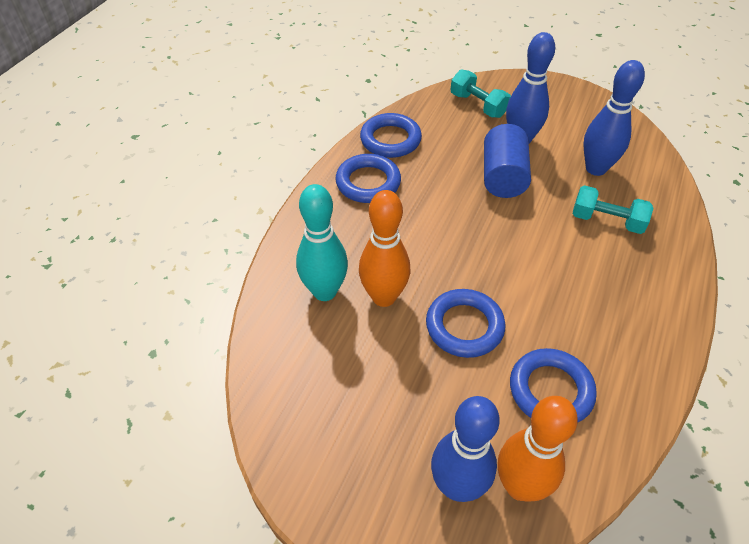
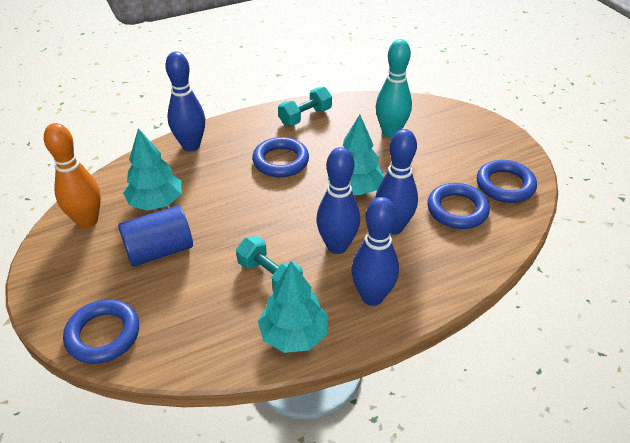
blue bowling pin: [431,396,500,502] [506,32,555,144] [584,60,645,176] = 3 -> [165,52,205,152] [316,147,360,254] [351,197,399,306] [375,129,418,235] = 4
orange bowling pin: [359,190,410,307] [498,396,578,502] = 2 -> [44,123,101,229] = 1
turquoise tree: none = 0 -> [123,128,182,211] [258,261,328,353] [328,115,384,195] = 3

